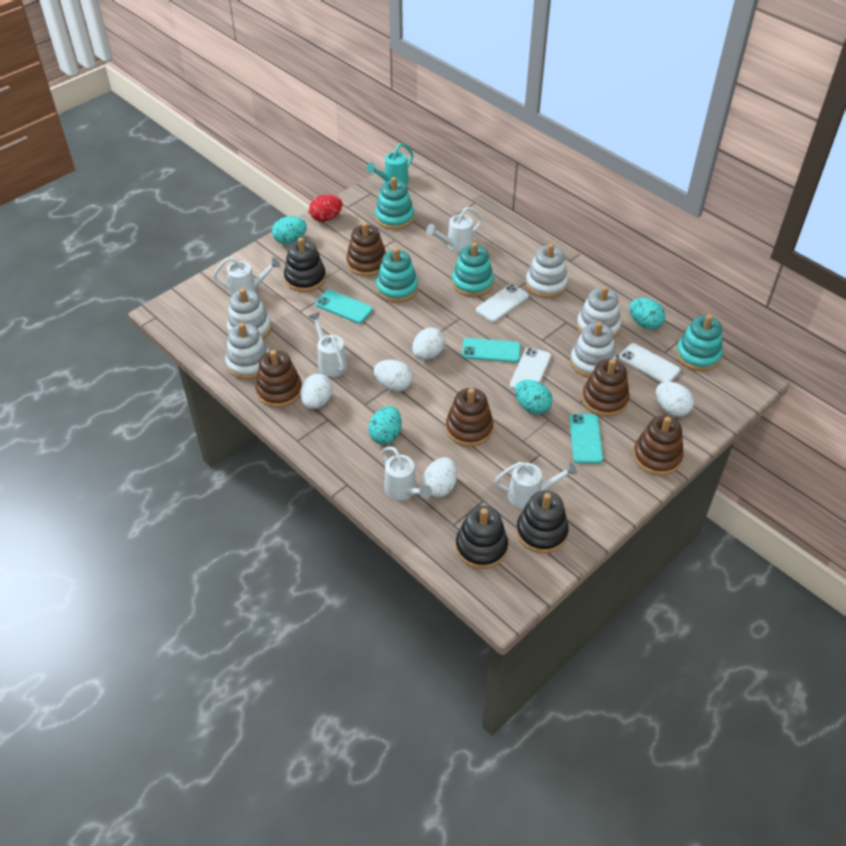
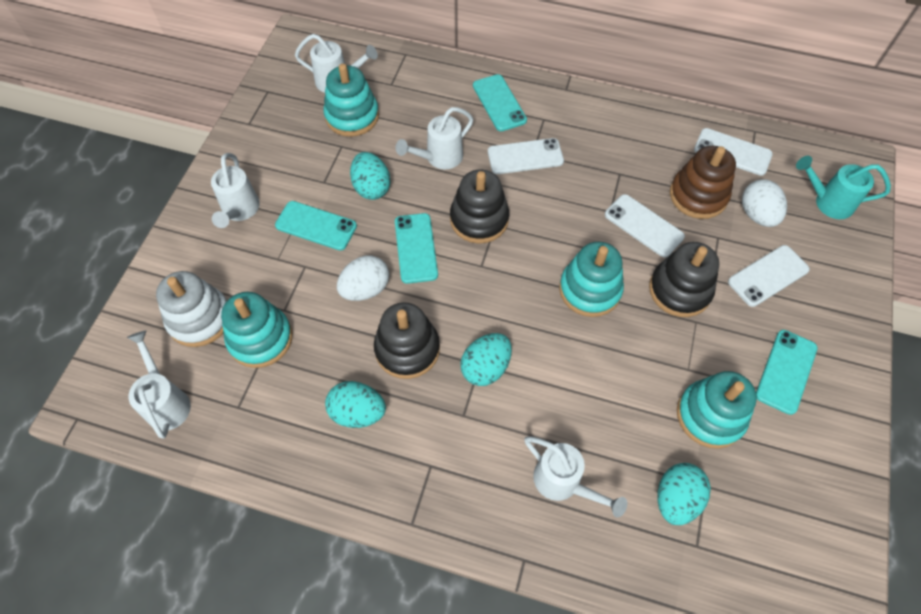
brown stacking toy: [255,350,302,408] [346,222,386,276] [446,388,494,447] [582,359,630,417] [633,416,684,476] = 5 -> [670,146,736,219] = 1
red egg: [309,194,343,222] = 1 -> none = 0
turquoise phone: [316,290,373,324] [462,338,521,363] [569,414,603,464] = 3 -> [275,201,357,251] [395,213,438,284] [473,74,527,131] [756,330,818,415] = 4
white egg: [301,374,333,409] [374,360,413,392] [412,328,445,360] [422,457,457,498] [656,382,694,417] = 5 -> [337,255,389,301] [742,179,787,227] = 2
white phone: [476,284,529,322] [510,347,551,389] [619,343,680,383] = 3 -> [488,138,564,174] [605,194,685,257] [694,128,773,176] [728,245,810,307] = 4
white stacking toy: [225,323,270,380] [227,288,271,339] [526,243,568,298] [570,322,616,378] [576,286,621,339] = 5 -> [156,271,227,347] = 1

